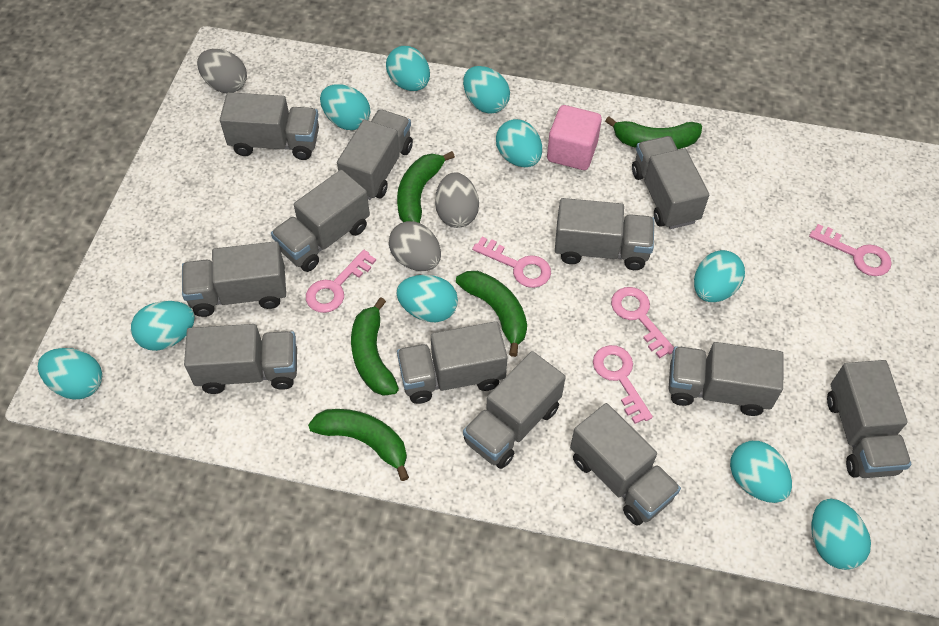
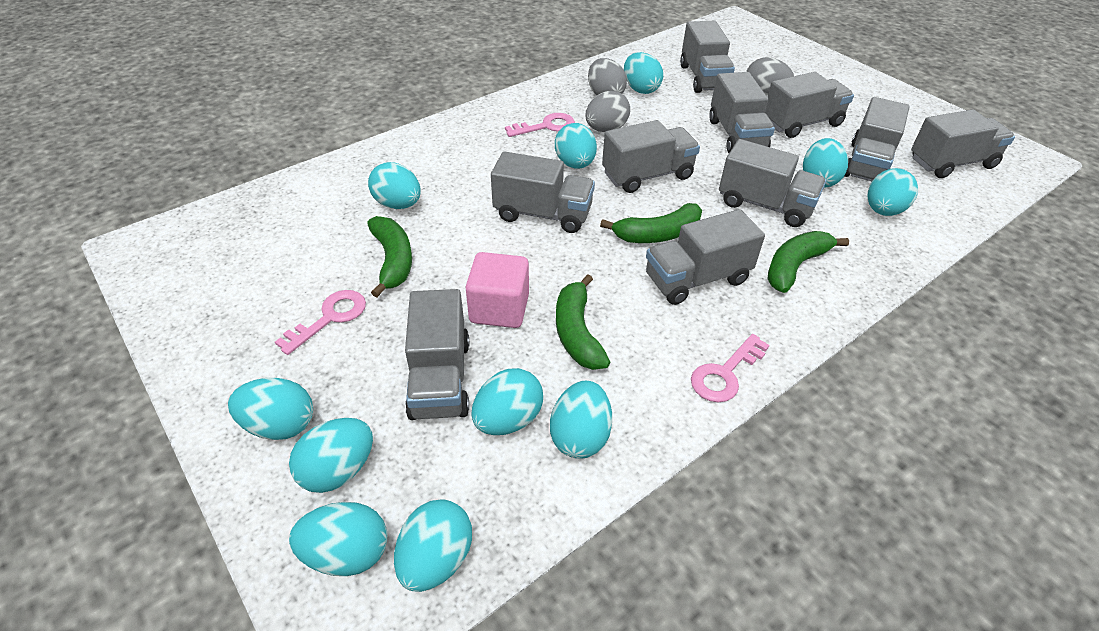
green banana: [308,409,409,481] [351,297,399,396] [397,151,455,223] [456,271,527,357] [605,116,702,149] = 5 -> [367,216,412,297] [556,274,610,370] [600,203,702,243] [768,231,849,293] = 4
grey truck: [182,241,286,317] [184,324,297,394] [220,92,319,160] [271,170,370,272] [337,109,413,200] [397,321,508,404] [463,351,566,469] [555,198,654,270] [570,403,681,526] [632,136,709,229] [668,342,783,416] [827,360,911,478] = 12 -> [405,289,469,420] [491,151,595,233] [602,120,700,193] [646,209,765,305] [680,21,735,93] [709,72,775,153] [719,139,826,227] [765,72,854,138] [844,97,910,181] [911,109,1015,178] = 10
pink key: [306,250,376,313] [472,237,551,288] [593,345,653,424] [611,287,674,358] [809,224,892,276] = 5 -> [275,290,366,355] [505,113,575,137] [691,334,770,402] = 3
turquoise egg: [38,348,102,400] [131,301,195,351] [320,84,370,130] [386,46,430,91] [396,275,458,322] [463,66,510,114] [496,119,542,167] [694,250,745,302] [730,441,792,503] [812,499,871,570] = 10 -> [228,378,313,440] [289,418,373,493] [289,502,387,576] [368,162,421,209] [394,499,472,592] [472,368,543,435] [550,381,612,458] [555,123,597,169] [624,52,663,94] [803,138,848,188] [867,168,918,216] = 11

